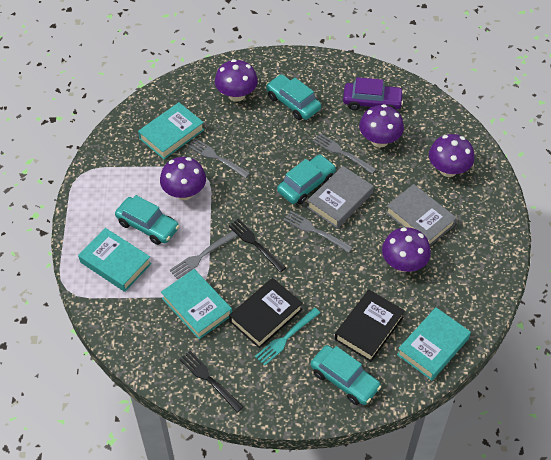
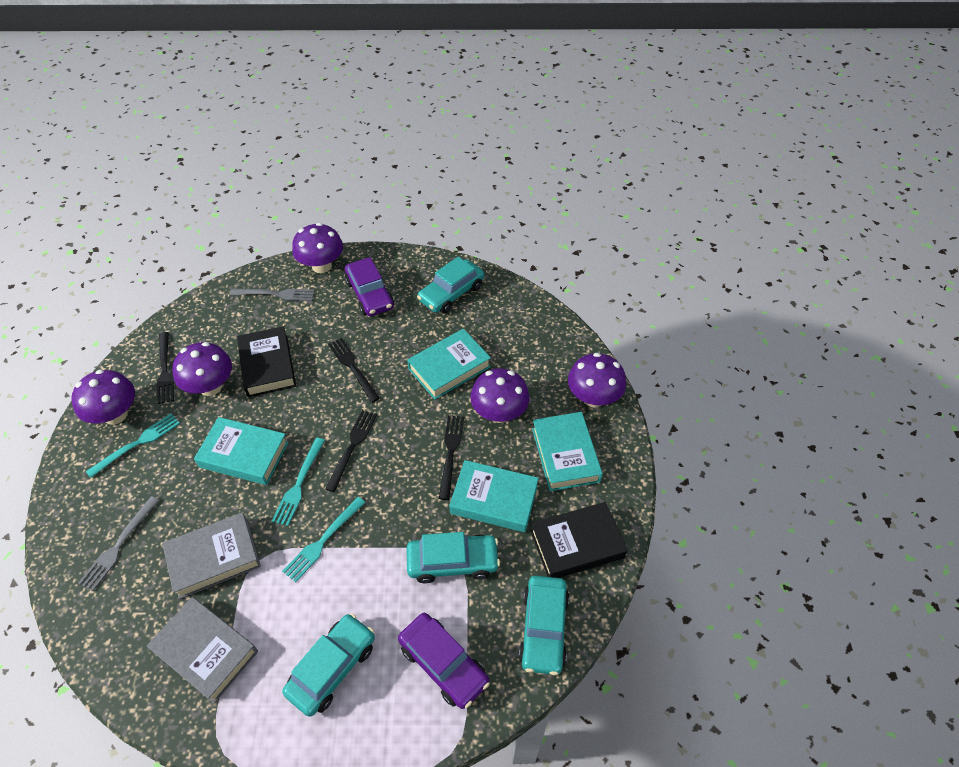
black fork: [179,351,243,412] [228,219,286,272] = 2 -> [157,332,174,404] [325,410,377,492] [328,338,380,403] [439,415,464,500] = 4
grey fork: [169,231,237,280] [188,138,250,178] [283,211,353,253] [313,133,376,174] = 4 -> [78,496,159,591] [230,289,315,301] = 2
purple car: [343,77,404,110] = 1 -> [345,257,394,316] [398,613,490,709] = 2
turquoise fork: [255,308,320,366] = 1 -> [86,413,180,478] [272,438,325,526] [282,497,366,583] = 3

